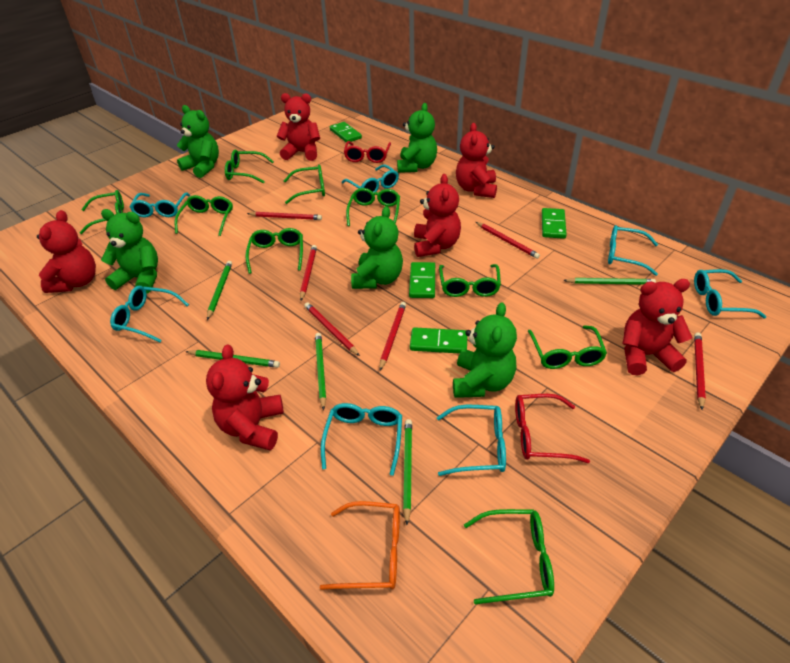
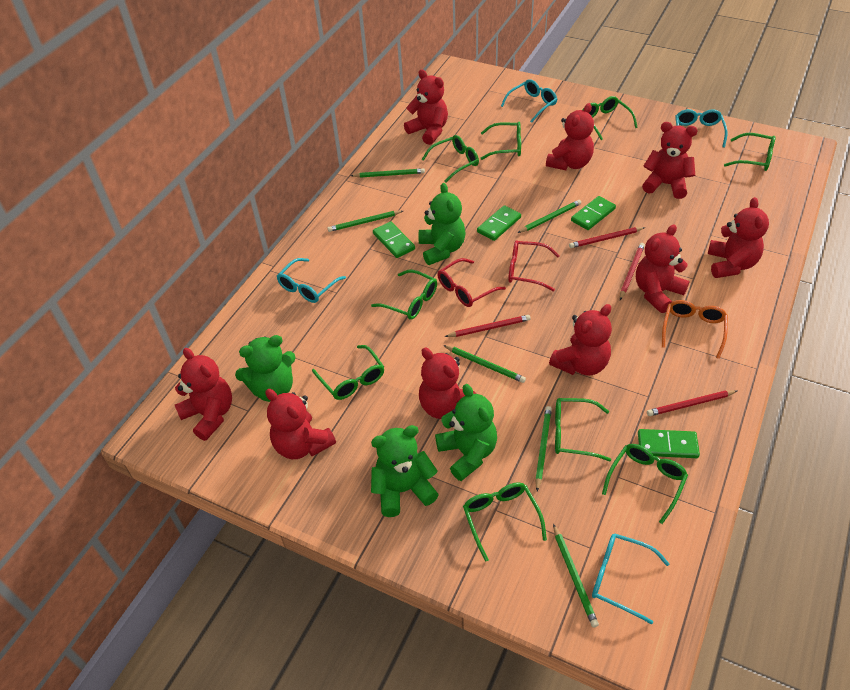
green pencil: [185,350,280,368] [207,261,232,320] [315,333,326,410] [403,419,412,525] [563,278,656,285] = 5 -> [328,211,403,232] [351,168,425,178] [443,345,526,383] [518,200,581,233] [535,406,552,491] [553,524,599,628] = 6
green teddy bear: [101,209,158,294] [177,105,219,178] [351,206,403,289] [397,103,437,173] [453,302,517,398] = 5 -> [235,335,296,402] [371,425,439,517] [418,183,466,265] [435,384,497,481] = 4
red pencil: [247,212,322,220] [300,245,317,301] [304,302,360,356] [379,302,406,370] [476,222,540,259] [694,333,706,410] = 6 -> [444,315,531,337] [569,227,645,248] [620,243,645,300] [647,390,737,416] = 4
red teddy bear: [37,210,96,293] [206,345,284,450] [277,93,320,161] [414,174,461,257] [456,123,497,198] [622,279,692,375] = 6 -> [175,348,232,441] [265,389,336,459] [404,69,448,145] [419,348,476,419] [546,103,594,170] [549,304,612,375] [636,224,690,313] [642,122,698,199] [708,197,769,278] = 9
turquoise glasses: [110,286,189,343] [130,193,190,218] [321,403,402,476] [342,164,399,193] [437,405,506,476] [608,225,658,276] [694,269,767,318] = 7 -> [277,258,346,303] [501,79,557,123] [592,533,669,624] [676,109,728,148] = 4

